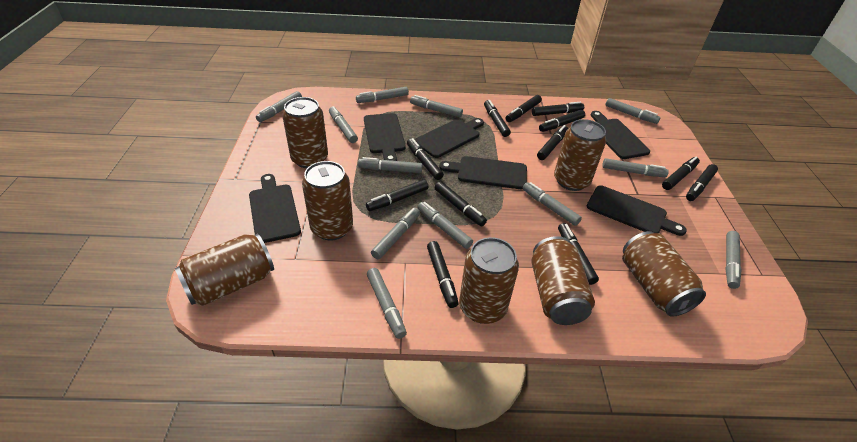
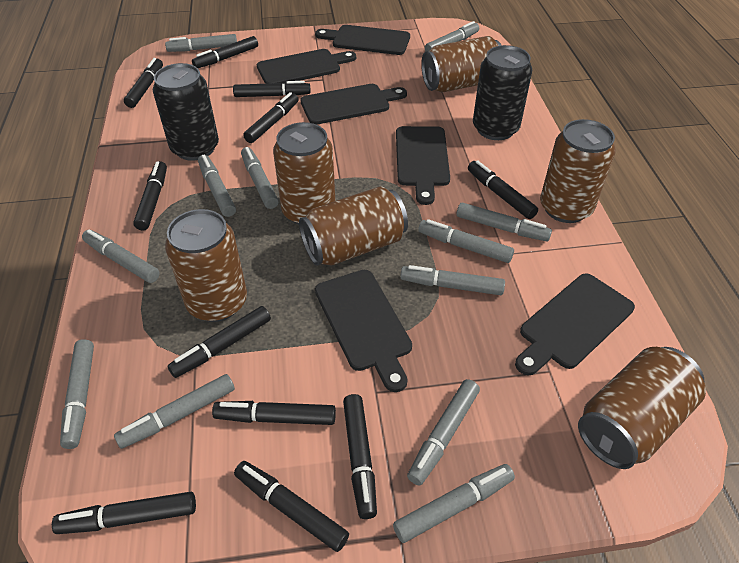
black can: none = 0 -> [153,63,219,161] [473,45,532,140] = 2
black marker: [366,180,429,211] [407,138,444,180] [427,241,459,308] [434,181,487,226] [484,100,511,137] [506,95,542,122] [532,102,584,116] [537,125,568,160] [539,110,585,132] [558,223,599,285] [662,156,700,190] [686,164,718,201] = 12 -> [52,492,196,534] [124,58,163,108] [133,161,167,231] [167,306,271,378] [192,36,258,68] [212,401,336,425] [233,81,311,97] [234,461,349,552] [243,92,298,143] [343,394,377,519] [468,160,538,219] = 11
brown can: [175,234,274,306] [282,97,328,168] [302,161,353,241] [459,237,519,324] [531,236,595,325] [554,119,606,191] [622,231,706,317] = 7 -> [165,209,247,322] [273,122,335,225] [299,186,408,266] [421,36,502,93] [540,119,616,223] [578,347,706,469] = 6

